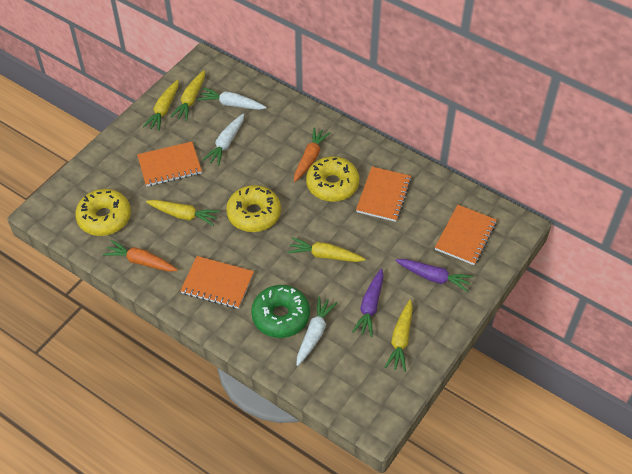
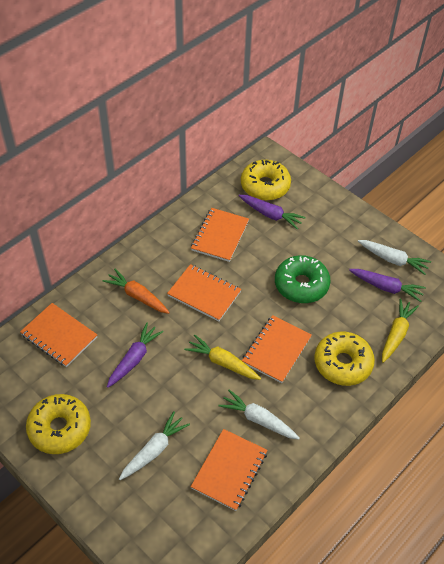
orange carrot: [103,240,178,272] [294,127,331,182] = 2 -> [103,269,170,314] = 1
orange notebook: [137,142,202,186] [180,256,254,309] [356,167,412,222] [435,205,497,265] = 4 -> [20,303,97,367] [167,264,241,321] [191,208,249,262] [191,429,268,511] [242,315,312,383] = 5
purple carrot: [352,268,384,337] [395,259,473,292] = 2 -> [107,322,164,388] [239,195,306,230] [349,269,426,302] = 3
yellow carrot: [143,80,179,131] [146,200,220,226] [170,70,205,121] [287,237,365,262] [385,300,413,372] = 5 -> [184,335,261,380] [382,299,419,363] = 2

